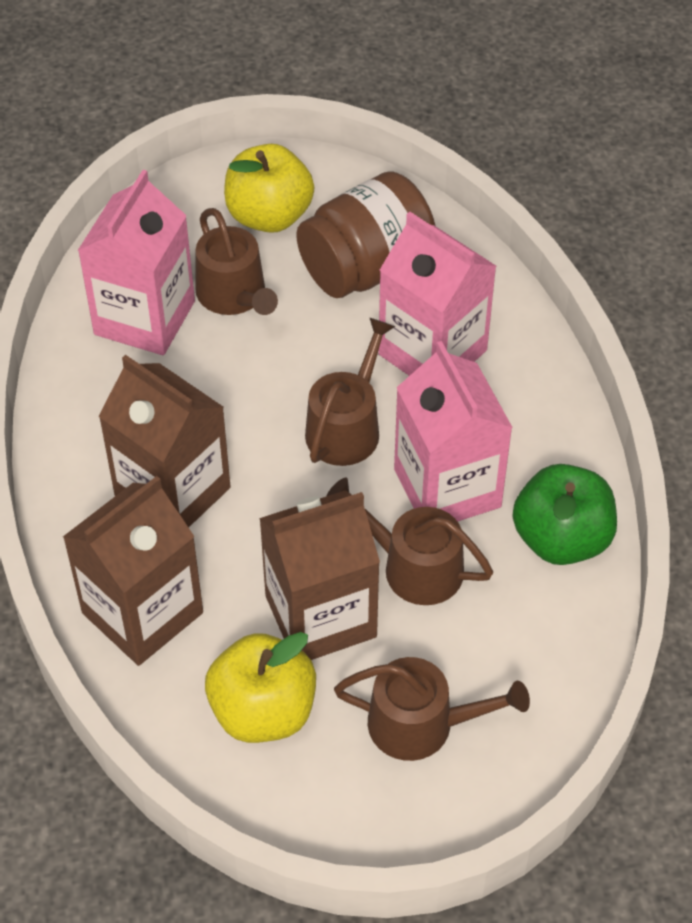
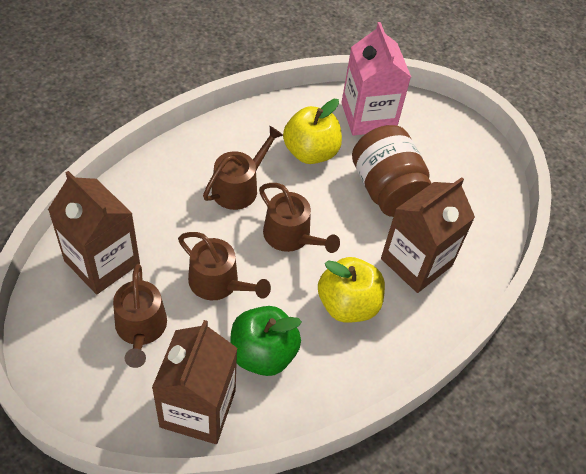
pink carton: [78,170,195,355] [378,212,496,376] [394,341,513,522] = 3 -> [341,22,411,136] = 1

